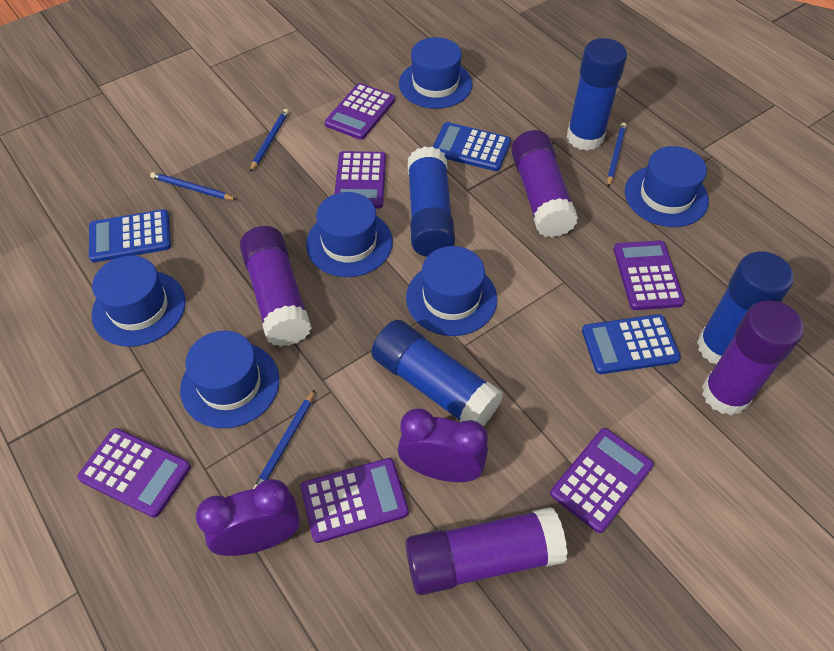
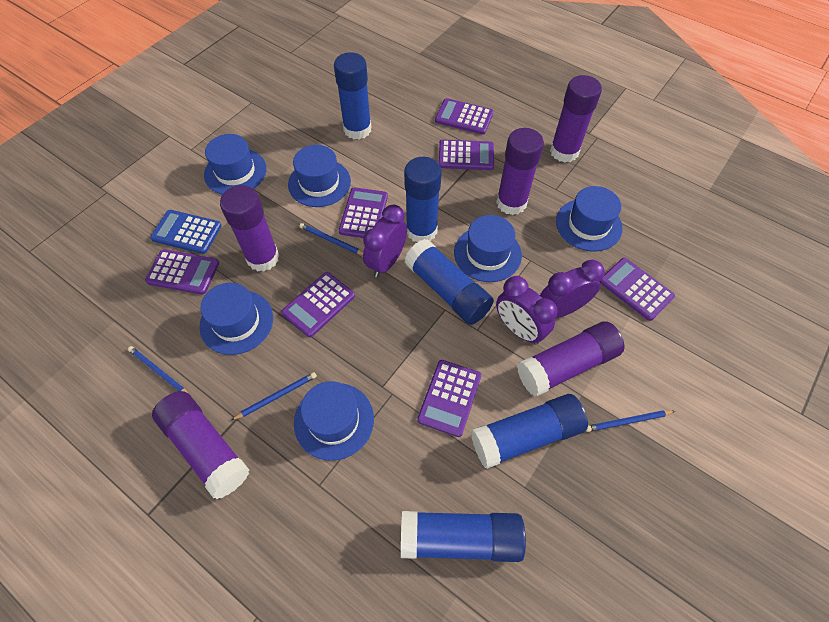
blue calculator: [89,209,171,262] [433,122,511,171] [582,314,681,374] = 3 -> [150,210,222,254] = 1
blue glue stick: [371,320,503,426] [407,146,455,257] [567,38,627,151] [697,251,794,364] = 4 -> [334,52,372,140] [401,511,526,562] [404,157,442,243] [404,239,494,325] [471,394,588,469] = 5
purple calculator: [77,428,191,518] [301,458,409,543] [325,83,395,140] [335,151,386,209] [550,428,653,533] [614,240,685,310] = 6 -> [145,249,219,295] [281,272,355,337] [339,187,388,238] [417,360,481,437] [435,98,494,135] [438,139,494,170] [599,258,675,321] = 7
purple clock: [196,479,300,556] [398,408,488,482] = 2 -> [363,205,407,277] [496,276,558,345] [540,260,605,318] = 3
purple glue stick: [240,226,312,347] [405,507,568,595] [511,130,578,238] [702,300,804,415] = 4 -> [152,391,249,499] [220,185,279,271] [496,128,544,215] [517,321,624,397] [550,75,602,162] = 5

